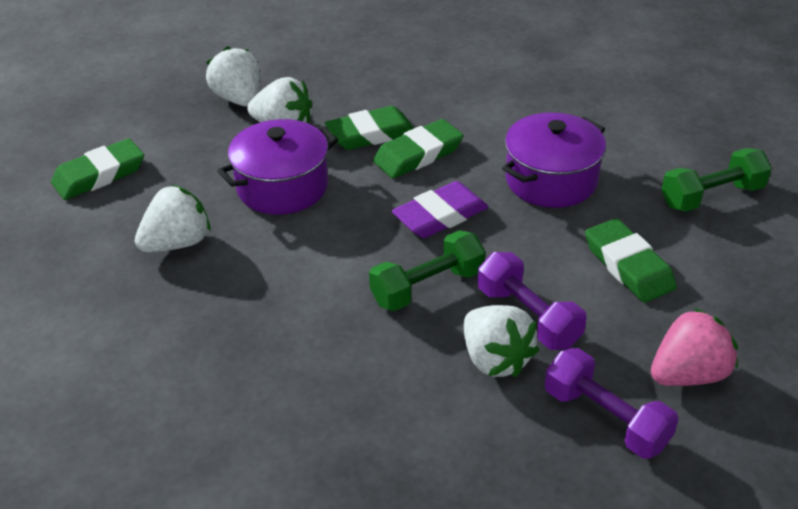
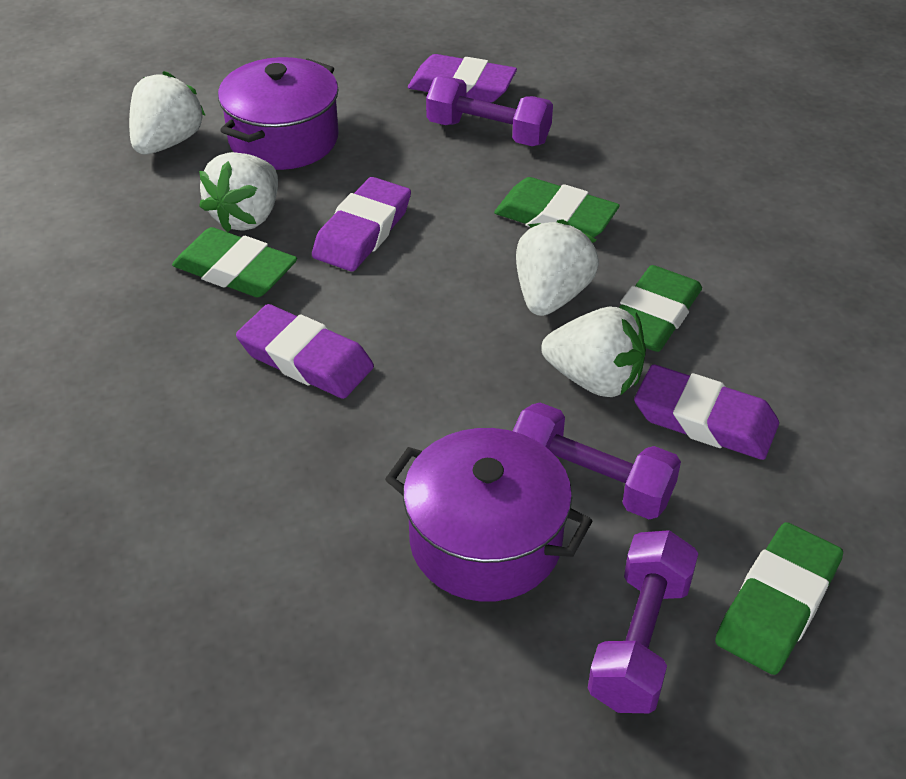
green dumbbell: [369,230,485,311] [661,148,772,212] = 2 -> none = 0
pink strawberry: [651,308,738,386] = 1 -> none = 0
purple dumbbell: [478,252,587,350] [545,348,679,459] = 2 -> [426,76,553,146] [513,402,681,519] [588,530,698,713] = 3
purple eraser: [392,181,488,238] = 1 -> [236,304,374,399] [312,177,411,271] [408,54,517,103] [634,364,779,460] = 4

